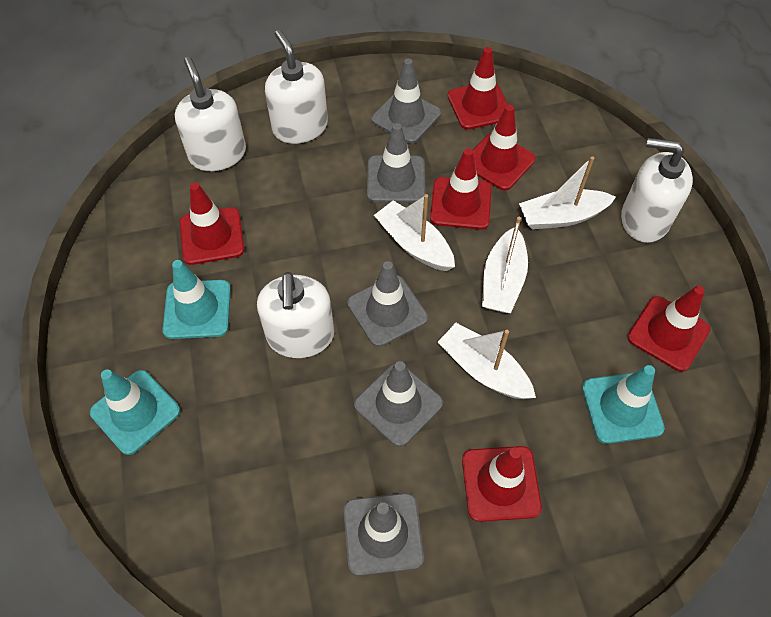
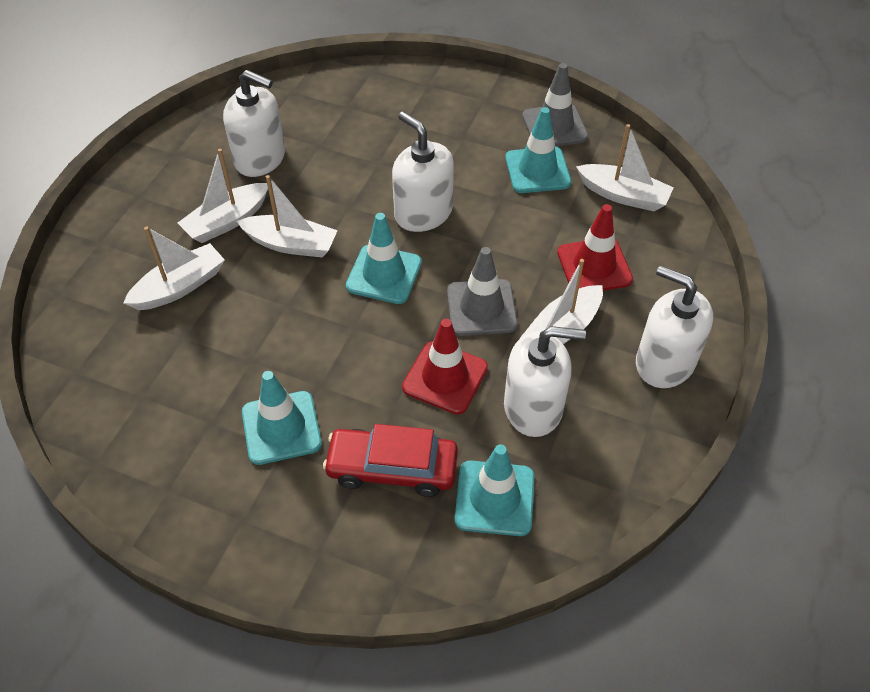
grey traffic cone: [343,493,424,576] [347,261,428,347] [354,361,443,447] [367,123,425,203] [372,58,441,143] = 5 -> [447,247,518,336] [522,63,588,146] = 2
red car: none = 0 -> [323,424,458,497] = 1
red traffic cone: [180,182,244,265] [430,148,492,230] [448,47,508,130] [462,446,542,522] [472,105,536,191] [627,286,710,372] = 6 -> [402,319,488,415] [557,204,633,291] = 2
turquoise traffic cone: [90,369,180,455] [162,260,231,339] [582,365,665,444] = 3 -> [242,371,322,465] [346,213,422,304] [455,444,534,536] [505,107,571,193] = 4
white boat: [374,194,455,271] [438,323,536,399] [482,217,528,313] [519,156,616,229] = 4 -> [123,226,225,310] [178,149,268,243] [237,175,338,258] [520,259,603,344] [576,124,674,211] = 5

